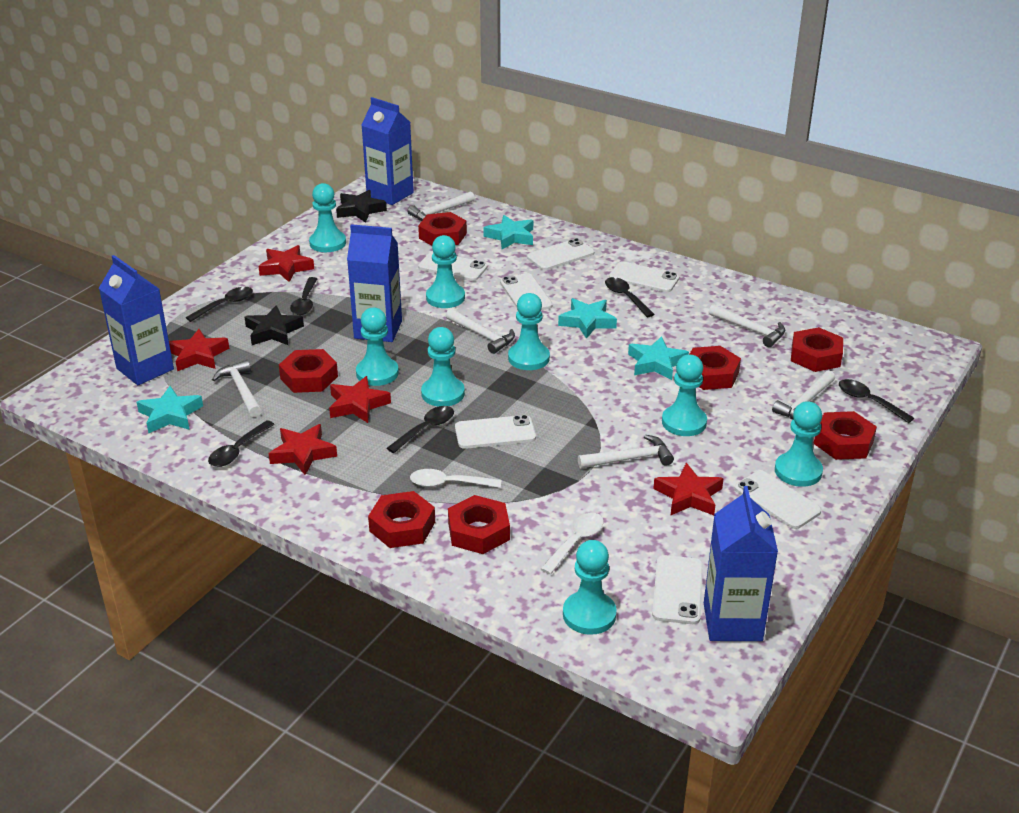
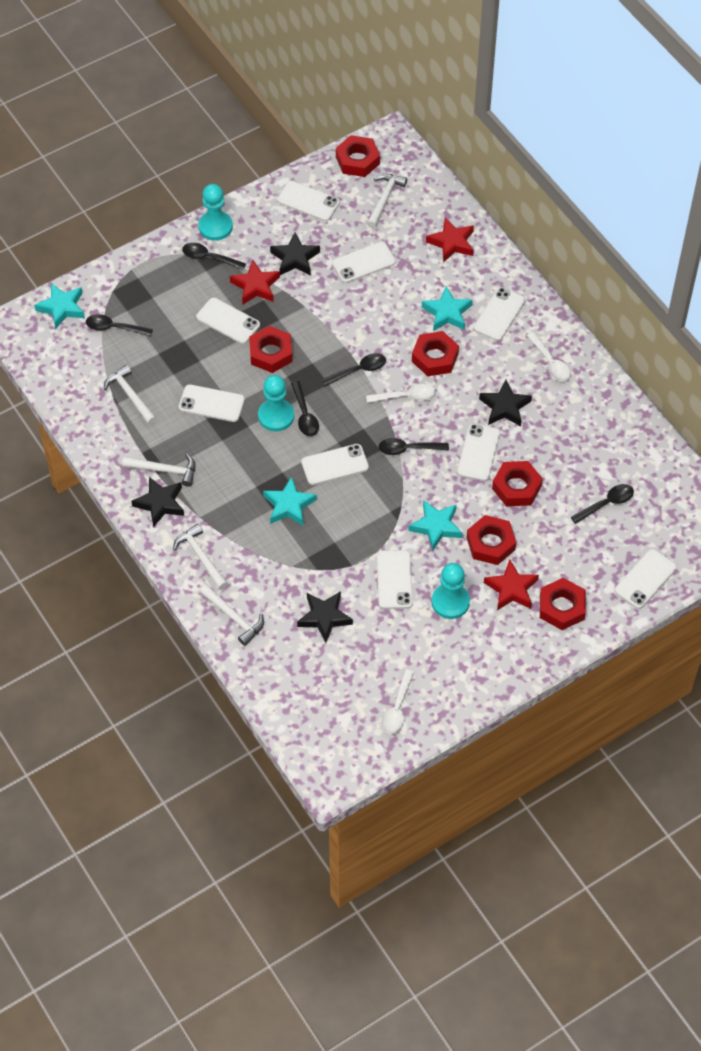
black star: [245,305,304,345] [336,190,387,223] = 2 -> [131,477,184,527] [270,233,320,275] [297,591,353,643] [479,380,532,426] = 4
blue carton: [99,255,174,385] [347,224,402,342] [362,97,414,205] [704,486,778,641] = 4 -> none = 0
red nut: [279,349,338,393] [368,491,435,548] [418,212,467,246] [448,495,510,554] [689,346,741,390] [791,327,843,372] [813,411,877,460] = 7 -> [249,326,293,373] [336,135,380,177] [412,331,459,376] [466,515,516,565] [492,461,543,507] [540,578,586,630] = 6
red star: [169,329,229,371] [258,245,314,282] [268,424,337,475] [329,376,391,423] [653,463,724,515] = 5 -> [230,260,280,305] [426,218,474,262] [484,559,539,610] = 3
turquoise pawn: [309,183,346,252] [356,308,399,386] [421,327,465,407] [426,235,465,308] [508,293,550,370] [563,540,617,635] [662,355,707,436] [775,401,823,487] = 8 -> [198,184,233,241] [258,375,294,432] [432,563,470,619] = 3
white hammer: [212,360,262,417] [407,191,475,221] [446,309,515,354] [578,435,674,469] [709,304,785,347] [772,370,835,419] = 6 -> [104,365,157,425] [122,454,195,487] [173,524,228,590] [199,584,264,646] [367,174,407,228] = 5
white phone: [418,252,488,281] [455,415,536,449] [500,273,553,310] [527,238,594,270] [609,262,679,292] [652,555,703,624] [734,470,821,529] = 7 -> [179,384,245,422] [196,298,260,344] [277,181,340,221] [301,444,369,485] [332,242,396,283] [377,550,413,609] [457,424,500,481] [474,287,525,341] [615,549,677,609] = 9
white spoon: [410,469,502,488] [541,513,604,574] = 2 -> [366,384,435,403] [381,670,414,734] [527,332,571,381] = 3

